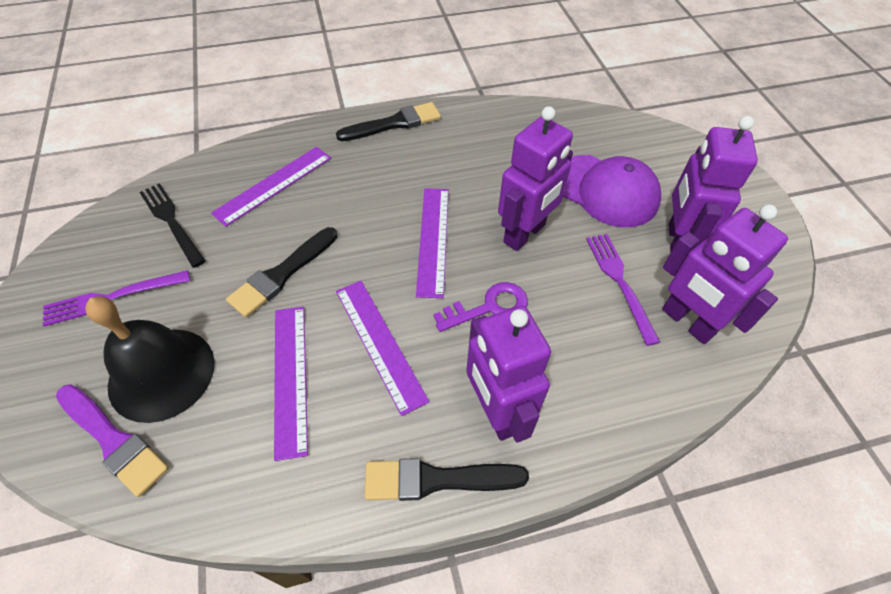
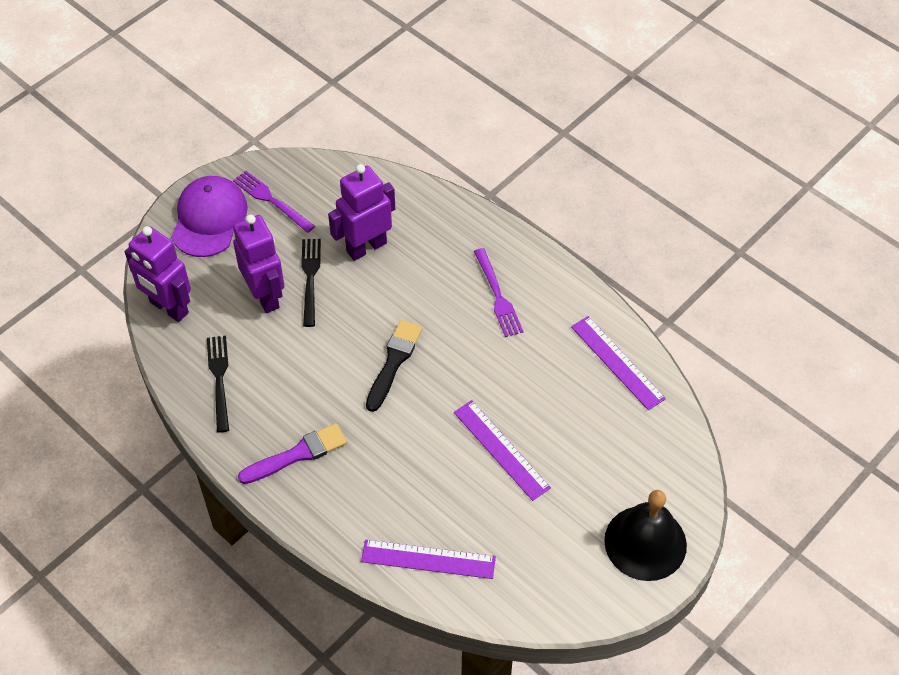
black brush: [226,227,337,317] [336,102,441,141] [364,458,529,501] = 3 -> [366,320,422,412] = 1
black fork: [139,183,206,268] = 1 -> [207,335,229,433] [301,239,321,327] = 2
purple key: [434,282,528,332] = 1 -> none = 0
purple robot: [466,305,551,443] [498,106,573,251] [662,204,788,344] [669,116,758,251] = 4 -> [125,226,191,322] [233,215,285,313] [328,164,395,261] = 3
purple ruler: [211,147,331,227] [274,307,308,461] [336,281,430,416] [416,188,449,298] = 4 -> [361,539,496,579] [454,400,551,501] [571,316,666,410] = 3

